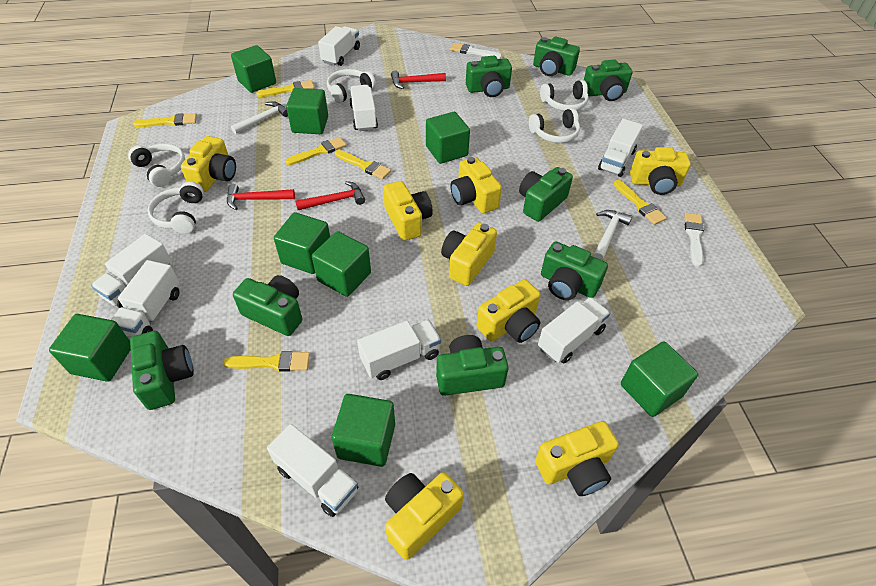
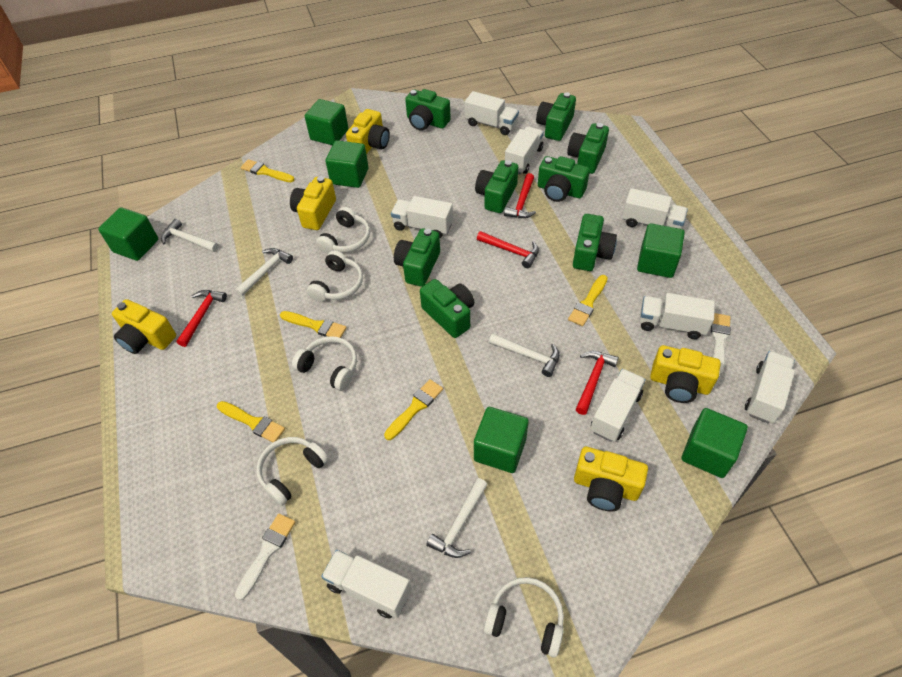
green cube: [49,314,131,382] [231,45,276,93] [274,212,330,274] [286,88,328,134] [312,231,371,297] [332,394,395,467] [426,112,470,164] [621,341,698,417] = 8 -> [98,207,158,261] [305,99,348,145] [325,140,368,188] [474,407,529,473] [637,223,685,278] [682,408,748,478] = 6
red hammer: [227,184,295,210] [295,181,365,210] [391,70,446,89] = 3 -> [177,290,227,347] [477,231,539,268] [504,173,536,218] [576,351,619,415] = 4
white hammer: [231,101,288,134] [593,210,632,260] = 2 -> [161,219,219,252] [235,248,293,297] [426,478,488,558] [489,333,560,377] = 4
yellow brush: [133,113,197,127] [222,351,310,372] [256,80,314,97] [285,137,346,165] [335,150,391,179] [614,180,667,225] = 6 -> [217,401,285,442] [241,159,294,182] [280,311,347,338] [384,379,443,440] [568,275,608,326] = 5
yellow camera: [181,136,236,192] [383,181,433,241] [385,472,464,560] [441,222,497,286] [450,157,502,214] [476,279,540,343] [535,421,619,496] [630,147,691,195] = 8 -> [112,299,176,354] [290,176,336,230] [346,109,390,154] [574,447,648,511] [650,345,721,403] = 5

